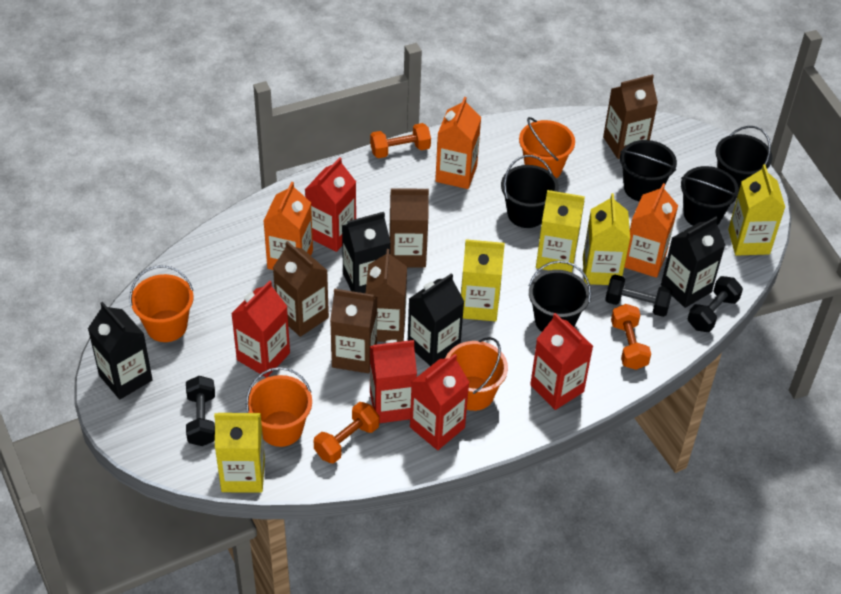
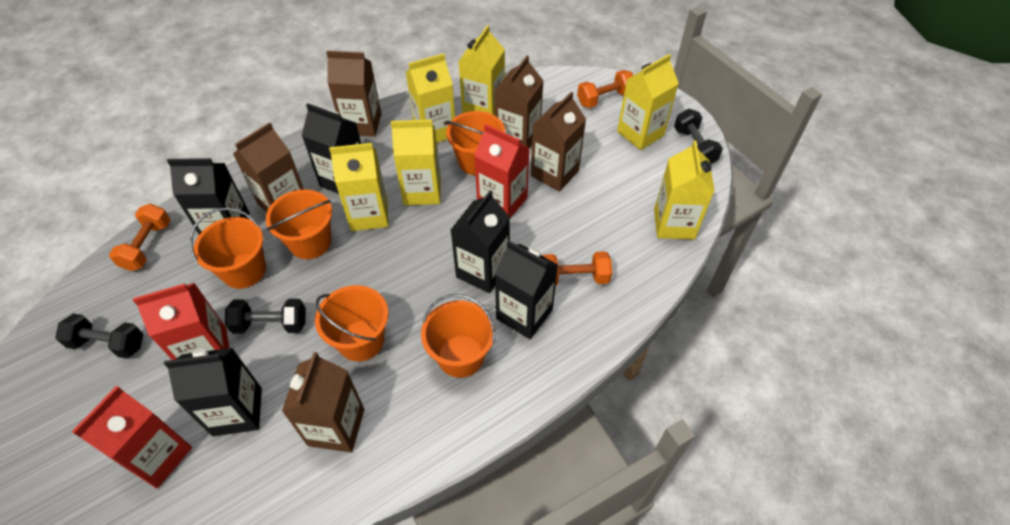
black bucket: [501,155,559,228] [529,260,591,332] [620,140,677,202] [681,166,739,226] [716,126,772,189] = 5 -> none = 0
black carton: [88,302,153,400] [342,212,391,293] [408,273,464,366] [661,217,725,308] = 4 -> [164,348,262,436] [167,158,250,235] [302,103,361,194] [451,190,510,293] [495,240,558,339] = 5
orange bucket: [129,265,194,342] [246,367,312,447] [445,337,508,411] [519,117,575,179] = 4 -> [190,208,266,289] [266,189,332,259] [315,285,388,362] [421,294,495,378] [446,111,505,175] = 5
orange carton: [264,182,313,270] [435,97,481,189] [624,183,678,278] = 3 -> none = 0
red carton: [231,280,290,378] [305,157,356,252] [370,340,417,423] [410,354,470,450] [530,313,593,410] = 5 -> [72,386,192,488] [133,283,229,360] [474,124,530,218] = 3
yellow carton: [214,413,265,493] [461,239,505,321] [536,190,585,272] [583,193,630,285] [728,164,785,256] = 5 -> [329,143,389,231] [391,120,441,205] [406,53,455,143] [458,25,505,115] [617,54,679,150] [654,140,715,240] = 6

